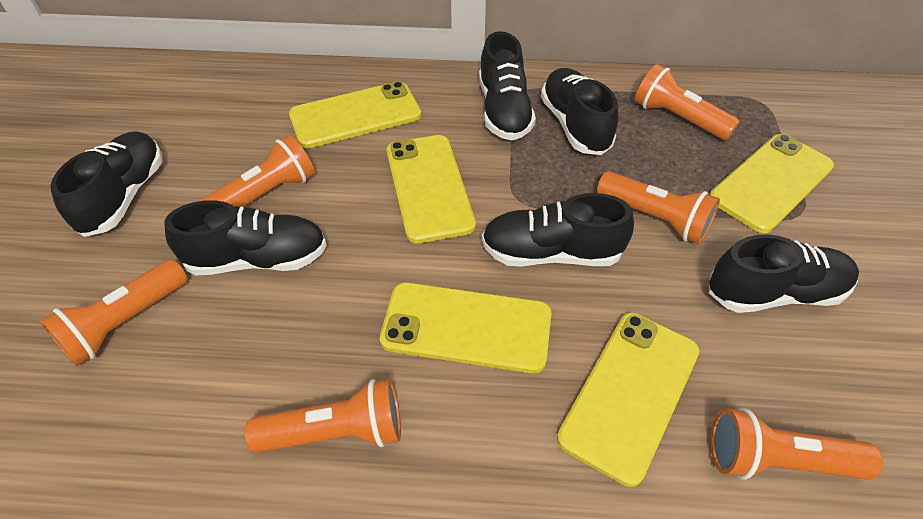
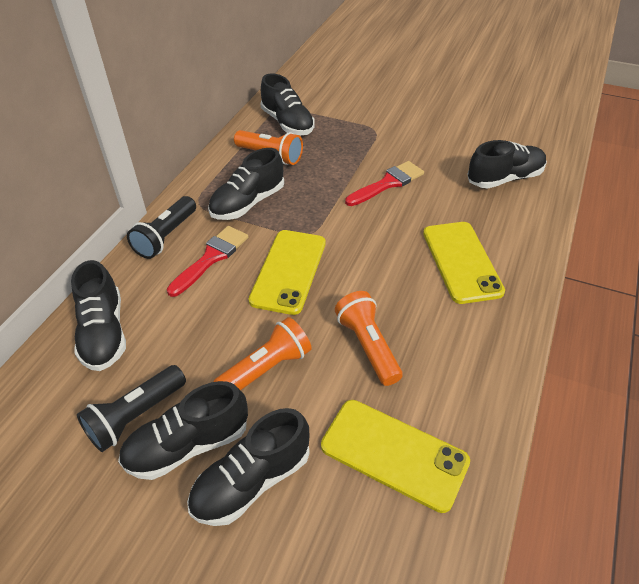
black flashlight: none = 0 -> [77,365,186,452] [127,196,196,259] = 2
orange flashlight: [40,259,188,367] [201,135,315,207] [245,379,401,453] [597,171,720,245] [635,64,740,140] [711,408,883,480] = 6 -> [213,317,312,390] [234,130,303,165] [335,291,402,386] = 3
red brush: none = 0 -> [167,226,248,297] [345,161,424,206] = 2
yellow phone: [289,81,421,148] [380,282,551,373] [386,135,476,243] [557,313,700,487] [710,134,834,233] = 5 -> [249,230,325,315] [321,400,470,513] [423,222,505,304] = 3

